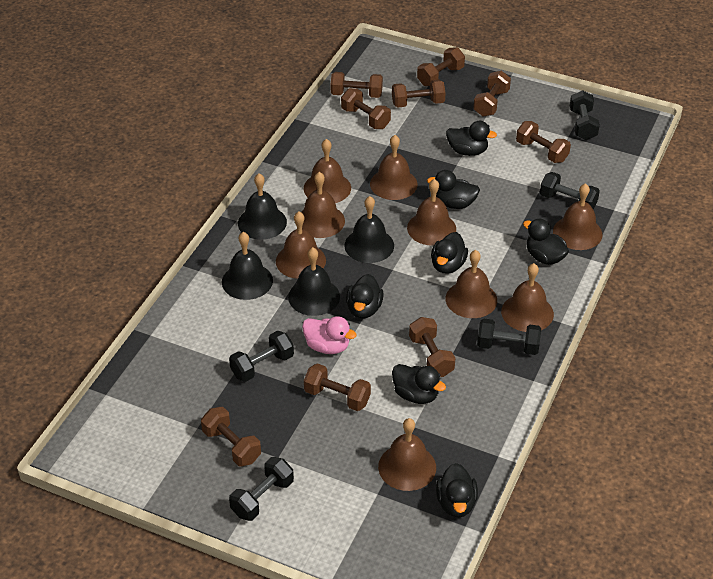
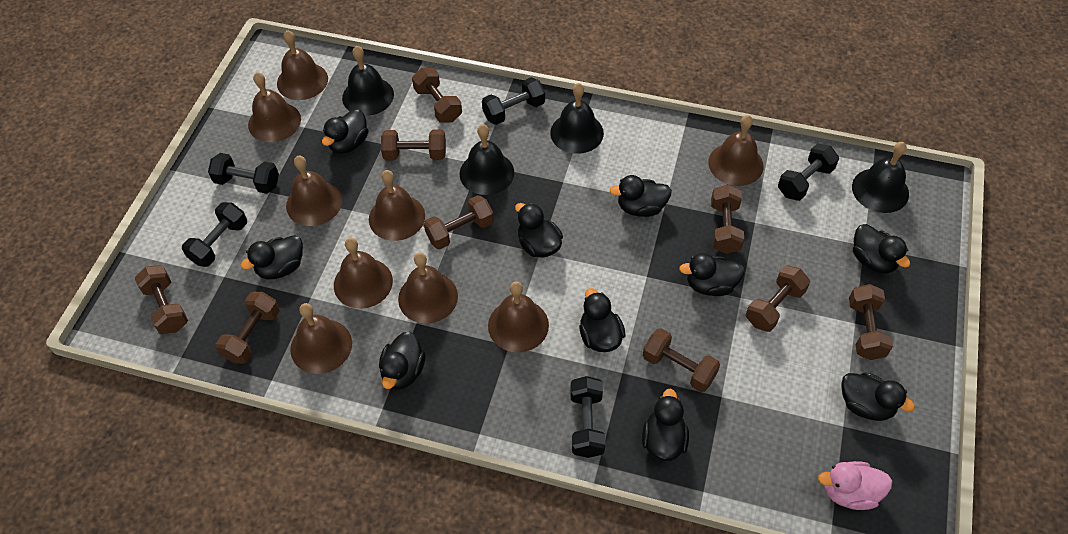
black duck: [346,274,384,319] [392,364,446,404] [427,170,480,209] [431,232,468,274] [436,463,478,518] [446,121,497,156] [523,219,569,265] = 7 -> [241,235,303,279] [322,109,369,154] [379,332,426,390] [515,203,563,258] [579,288,626,352] [610,175,672,217] [642,389,689,461] [679,253,745,296] [841,372,915,421] [853,224,910,274] = 10

